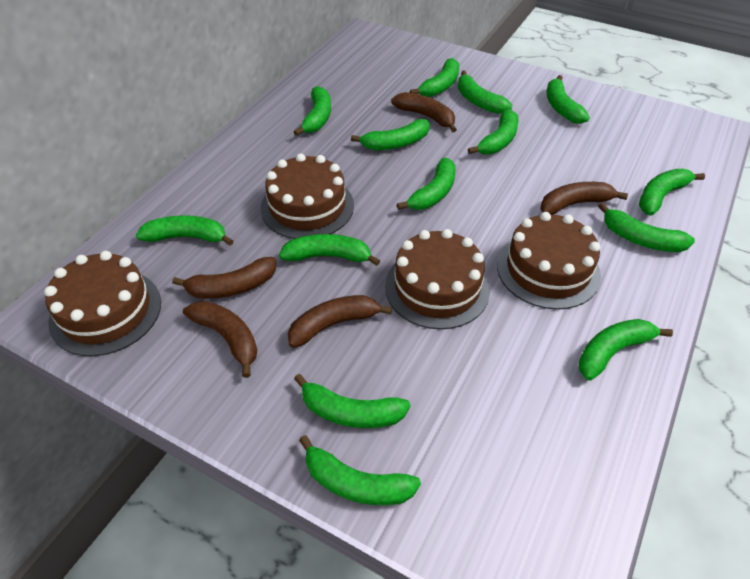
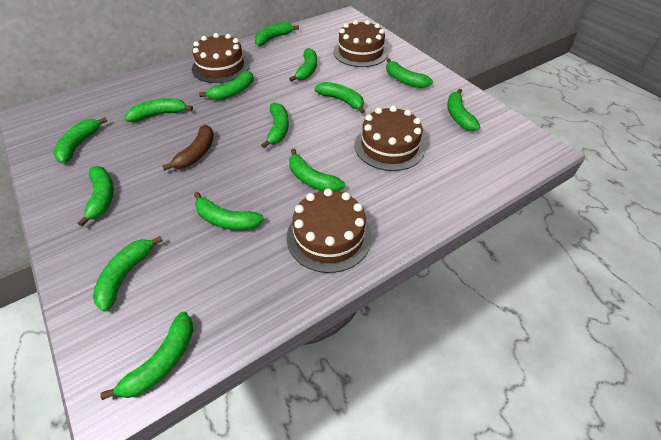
brown banana: [172,257,276,299] [183,301,257,378] [288,295,392,348] [391,92,457,132] [540,182,628,215] = 5 -> [162,125,214,171] = 1

